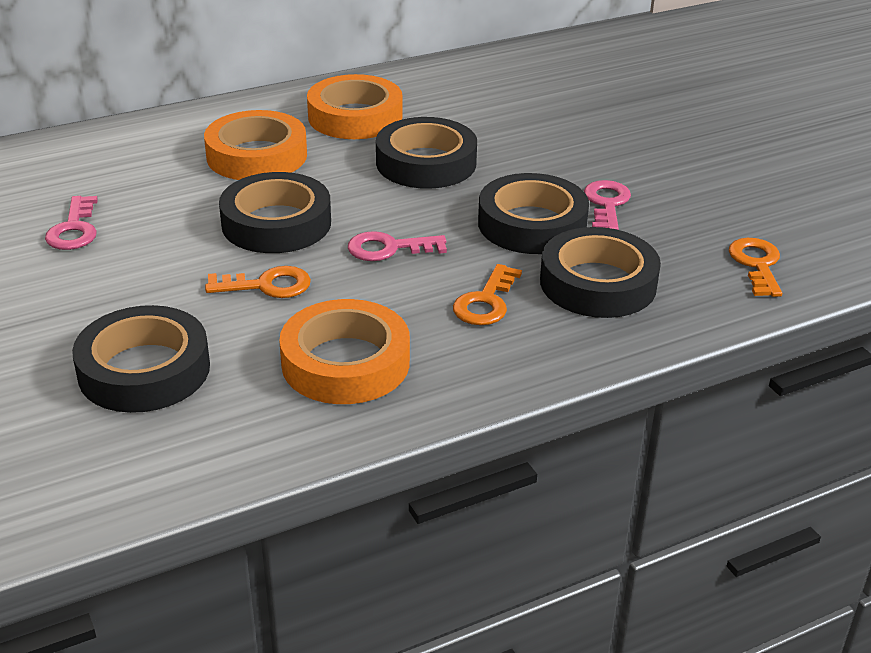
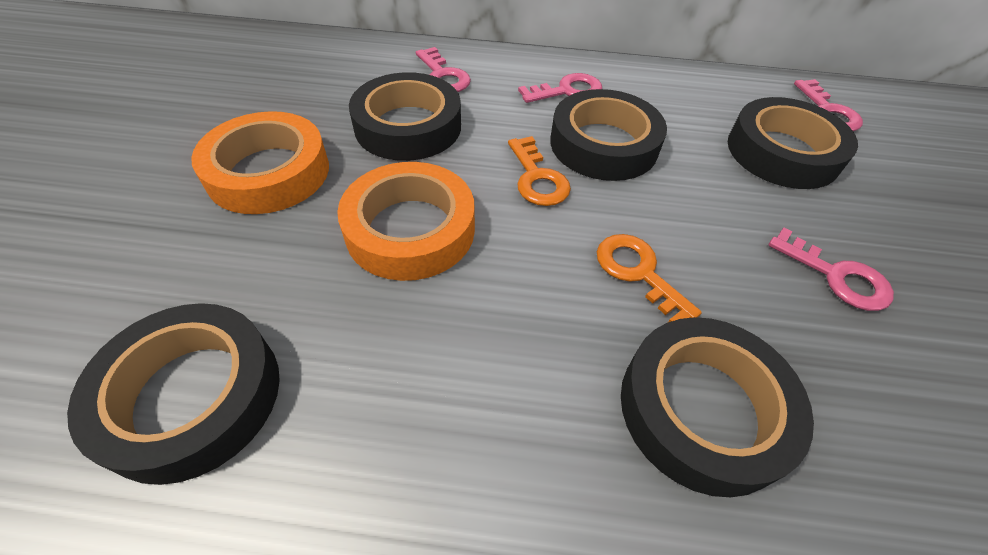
orange key: [205,266,311,298] [453,264,522,325] [729,238,782,297] = 3 -> [508,136,571,206] [597,234,702,322] = 2
orange tape: [204,110,307,180] [279,299,410,404] [307,74,402,139] = 3 -> [191,111,329,214] [337,162,475,281] = 2
pink key: [45,196,98,250] [348,231,447,261] [584,180,631,230] = 3 -> [416,47,471,92] [518,73,602,103] [769,228,894,311] [794,79,863,131] = 4

